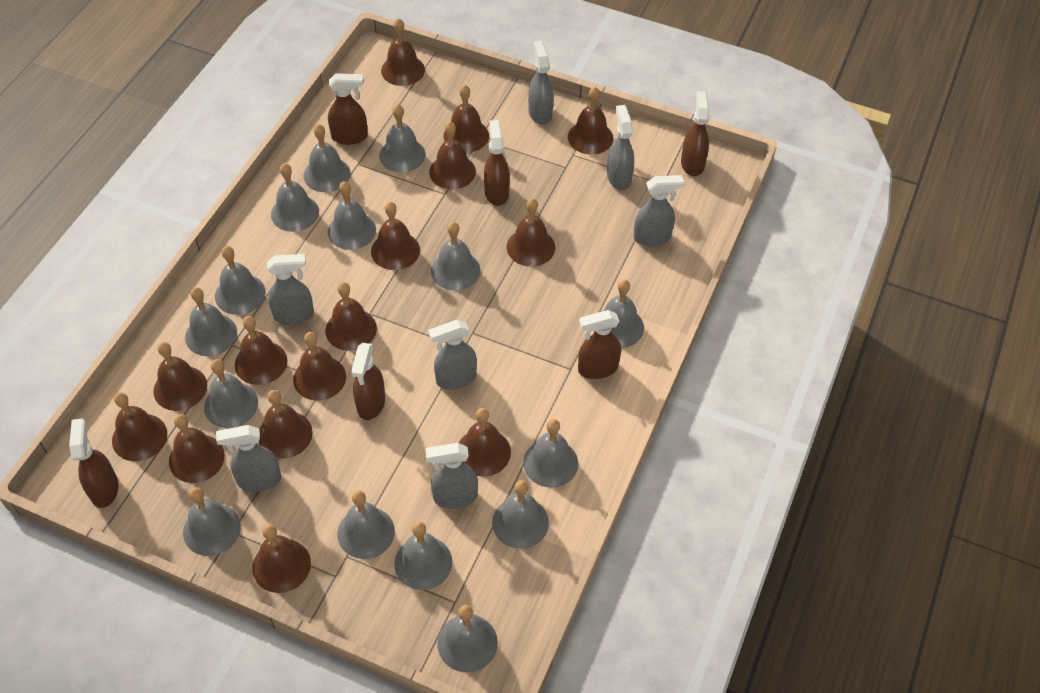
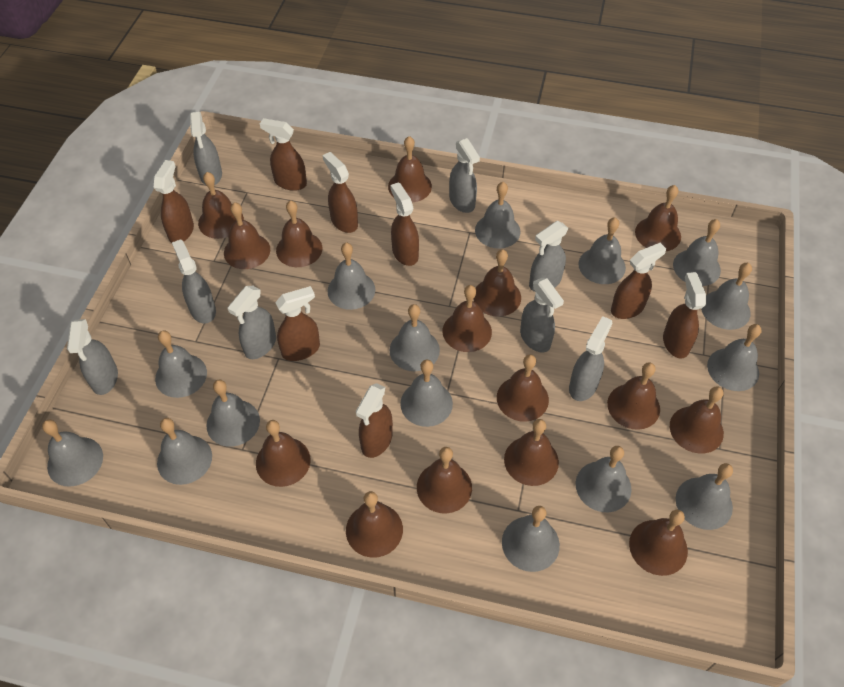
brown spray bottle: [69,418,118,508] [328,73,368,145] [351,343,385,420] [484,120,510,206] [578,310,621,379] [681,91,710,176] = 6 -> [154,160,194,243] [260,118,307,191] [275,286,320,361] [323,152,358,233] [356,383,393,458] [390,182,419,266] [611,243,666,319] [663,272,706,359] = 8
grey spray bottle: [216,425,281,492] [267,254,314,325] [425,443,478,509] [428,320,477,389] [528,41,554,125] [607,105,634,190] [634,175,684,246] = 7 -> [67,319,118,395] [172,239,216,323] [190,112,222,186] [228,286,276,359] [449,138,480,213] [520,278,564,353] [529,221,569,292] [569,316,612,401] = 8

